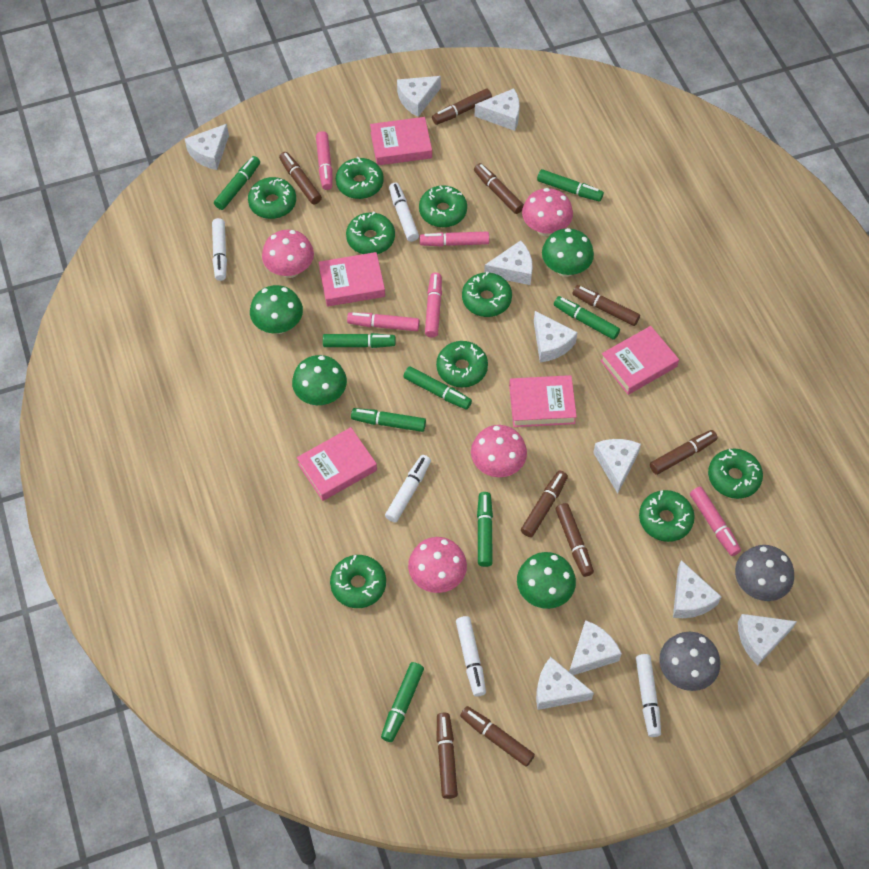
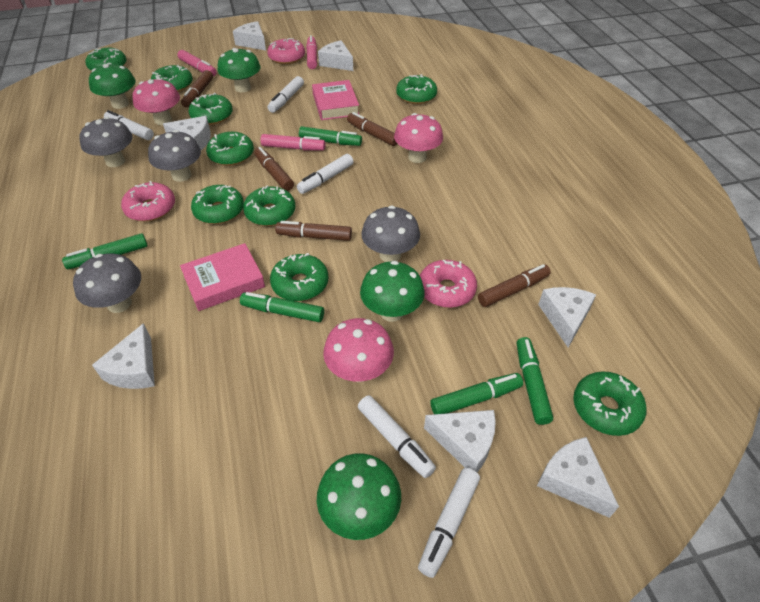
brown marker: [279,152,322,205] [432,88,492,125] [437,713,458,799] [460,706,535,767] [474,163,524,214] [521,471,568,537] [555,503,594,577] [573,285,640,326] [650,430,718,475] = 9 -> [181,70,213,108] [254,147,294,191] [275,221,352,241] [347,112,397,146] [478,264,551,307] = 5
green marker: [214,156,260,210] [323,333,396,348] [351,408,426,432] [381,662,424,742] [404,367,472,409] [477,492,493,567] [537,169,604,202] [554,296,620,340] = 8 -> [62,233,147,269] [240,292,324,322] [299,126,362,146] [430,373,523,414] [517,337,553,425] = 5
grey mushroom: [659,632,720,691] [735,545,794,601] = 2 -> [73,253,141,313] [79,117,133,167] [148,130,201,182] [361,206,420,262] = 4
pink book: [297,427,377,501] [319,252,385,307] [370,117,432,165] [509,375,577,427] [600,326,679,395] = 5 -> [180,243,265,311] [312,80,359,120] = 2
pink donut: none = 0 -> [121,181,175,222] [267,38,305,64] [420,260,477,308] = 3
pink marker: [316,131,333,190] [347,312,419,331] [420,232,489,246] [425,273,442,337] [690,487,741,556] = 5 -> [177,50,217,76] [260,134,326,150] [306,35,317,69] = 3
pink mushroom: [262,230,314,278] [408,537,467,593] [471,425,527,477] [522,188,573,236] = 4 -> [133,78,180,125] [323,318,394,382] [394,113,443,163] = 3
white cheese: [185,124,229,170] [397,76,441,117] [475,89,520,131] [484,240,533,285] [534,311,578,362] [536,657,594,710] [569,620,622,675] [593,439,641,494] [673,560,721,618] [738,614,797,665] = 10 -> [92,323,155,389] [163,116,211,150] [233,21,266,51] [318,40,353,71] [424,410,496,472] [537,437,619,518] [538,287,596,348] = 7

